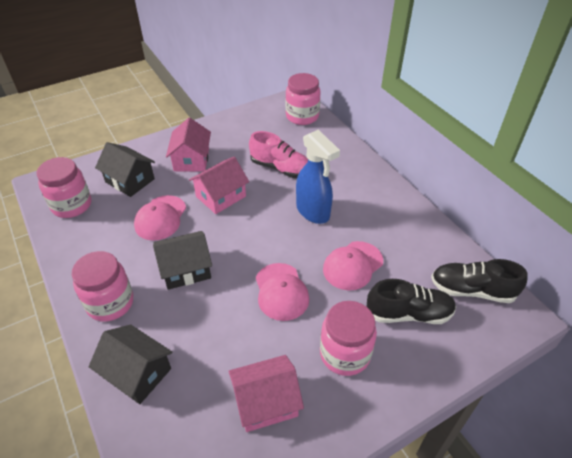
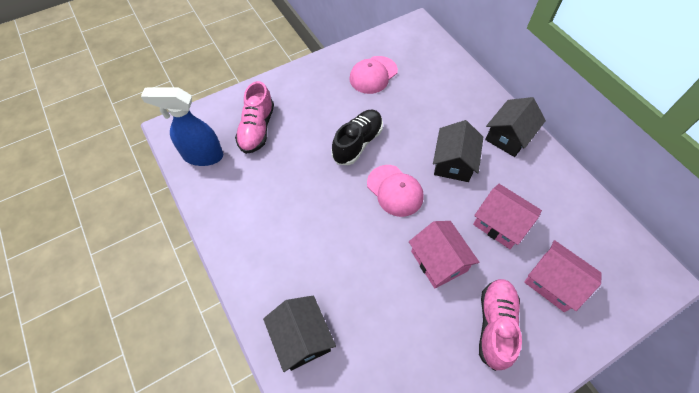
black shoe: [367,279,456,324] [431,259,528,303] = 2 -> [332,110,383,165] = 1
pink cap: [134,195,186,241] [256,263,309,321] [323,241,383,291] = 3 -> [349,56,398,94] [367,165,424,217] = 2
pink jar: [37,157,91,218] [72,251,133,322] [286,73,321,125] [320,301,377,376] = 4 -> none = 0
pink shoe: [249,131,308,178] = 1 -> [235,81,274,154] [479,279,522,371] = 2

